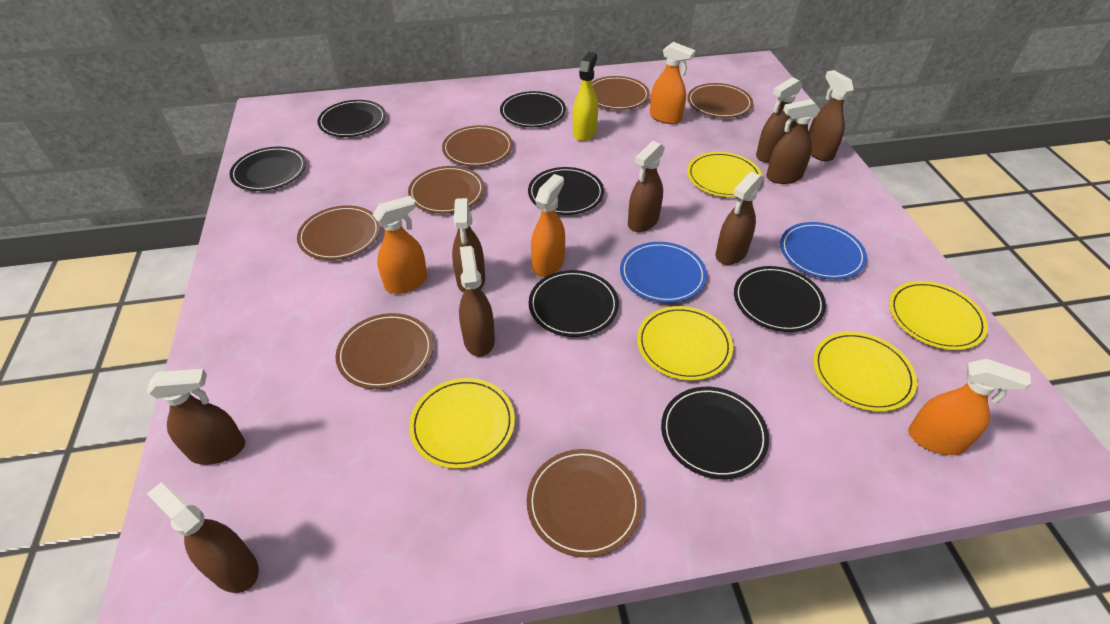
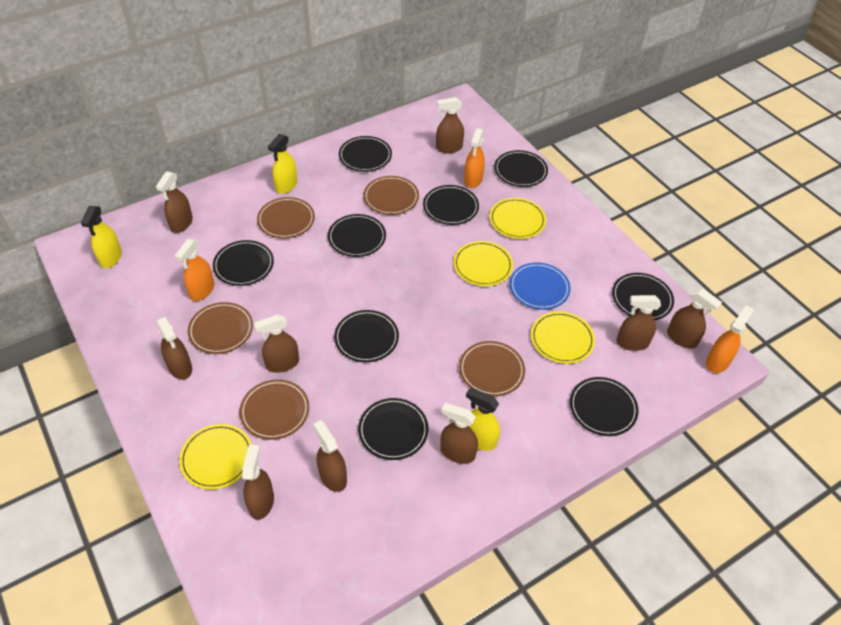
black plate: [229,146,306,191] [317,100,386,137] [500,91,566,127] [528,167,604,215] [529,270,619,337] [661,387,769,479] [734,266,826,332] = 7 -> [213,240,274,286] [328,214,386,257] [334,310,399,363] [339,136,392,172] [358,398,428,460] [423,185,479,225] [494,150,548,187] [570,377,639,436] [612,273,674,320] = 9
blue plate: [620,242,707,303] [780,222,867,280] = 2 -> [510,262,571,310] = 1
brown plate: [297,205,380,260] [336,313,433,389] [408,166,485,214] [442,125,513,167] [527,449,642,558] [592,76,650,110] [687,83,753,118] = 7 -> [188,302,253,354] [239,379,310,440] [257,197,315,239] [363,176,419,215] [459,341,525,396] = 5
orange spray bottle: [373,196,427,294] [531,174,565,277] [650,42,696,124] [908,359,1031,455] = 4 -> [175,239,214,301] [464,128,485,188] [706,305,754,373] = 3
yellow plate: [409,378,515,469] [637,306,733,380] [687,152,762,197] [813,332,917,412] [889,281,988,350] = 5 -> [179,424,252,490] [454,241,513,286] [489,198,546,239] [531,311,595,364] = 4
yellow spray bottle: [573,52,598,141] = 1 -> [81,206,122,268] [268,134,297,194] [466,387,500,451] = 3

